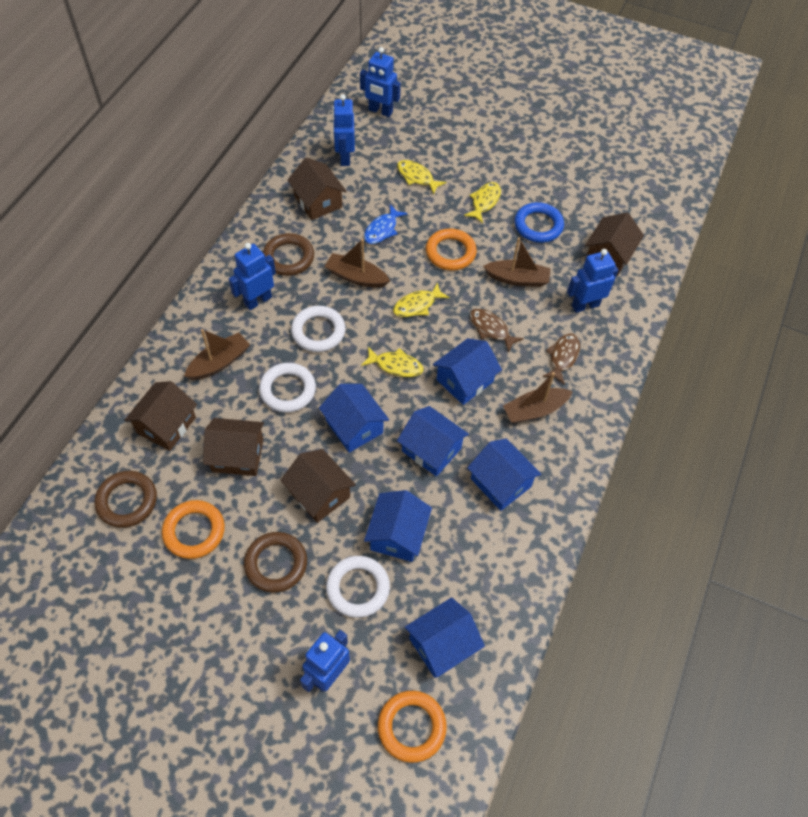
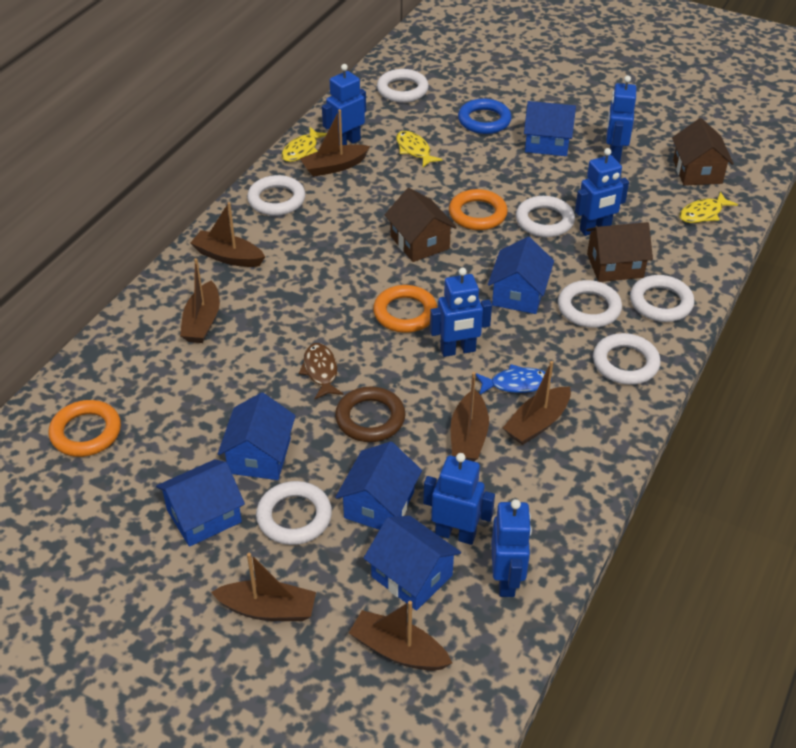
blue robot: [229,243,276,310] [300,630,350,692] [333,94,355,166] [360,47,401,117] [567,249,619,313] = 5 -> [322,64,366,146] [423,453,495,545] [430,268,492,357] [491,499,532,597] [575,148,629,236] [606,76,636,163] = 6
brown boat: [184,329,250,380] [325,239,390,288] [483,237,551,287] [503,372,573,423] = 4 -> [180,258,220,343] [190,202,265,267] [211,553,316,621] [300,109,370,177] [349,601,452,671] [450,372,489,461] [503,361,571,445] = 7
brown fish: [470,309,524,352] [542,333,580,385] = 2 -> [299,343,343,399] = 1
brown house: [124,381,197,451] [203,418,264,476] [280,449,356,523] [288,157,347,220] [585,213,644,276] = 5 -> [385,188,457,262] [586,222,653,282] [672,118,734,185] = 3
brown ring: [94,471,157,528] [244,532,307,593] [263,233,314,276] = 3 -> [335,386,405,442] = 1
white ring: [259,363,316,413] [291,306,345,352] [326,556,390,618] = 3 -> [247,175,305,216] [256,481,332,545] [377,69,429,103] [516,196,575,237] [558,280,622,328] [593,333,660,385] [630,275,694,322] = 7
yellow fish: [361,347,423,377] [393,282,450,317] [397,160,446,194] [464,182,501,223] = 4 -> [281,127,327,162] [396,131,443,168] [679,192,738,223] = 3

